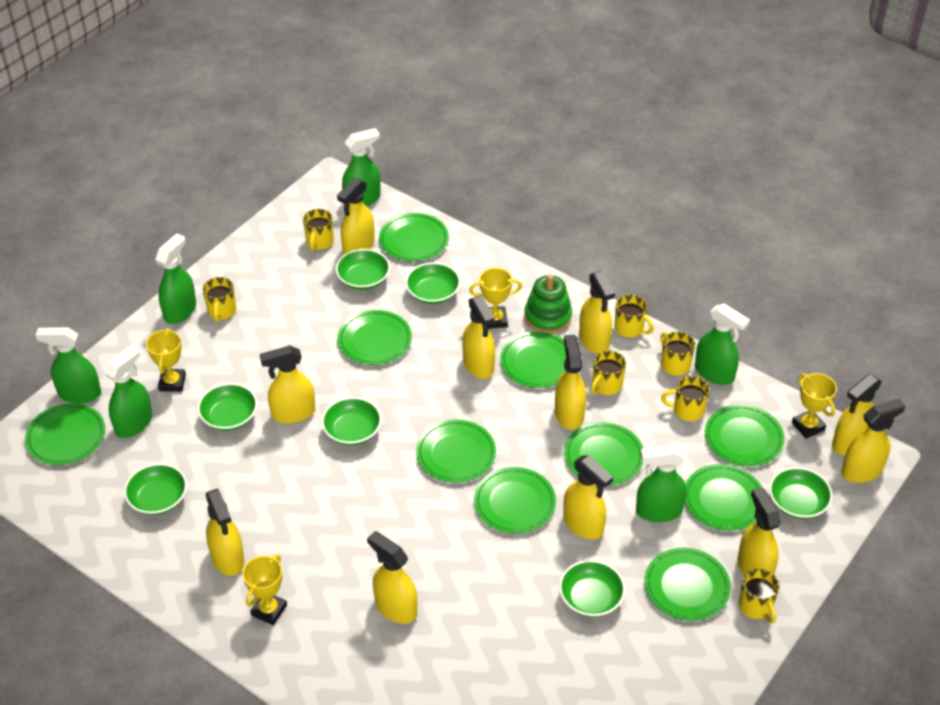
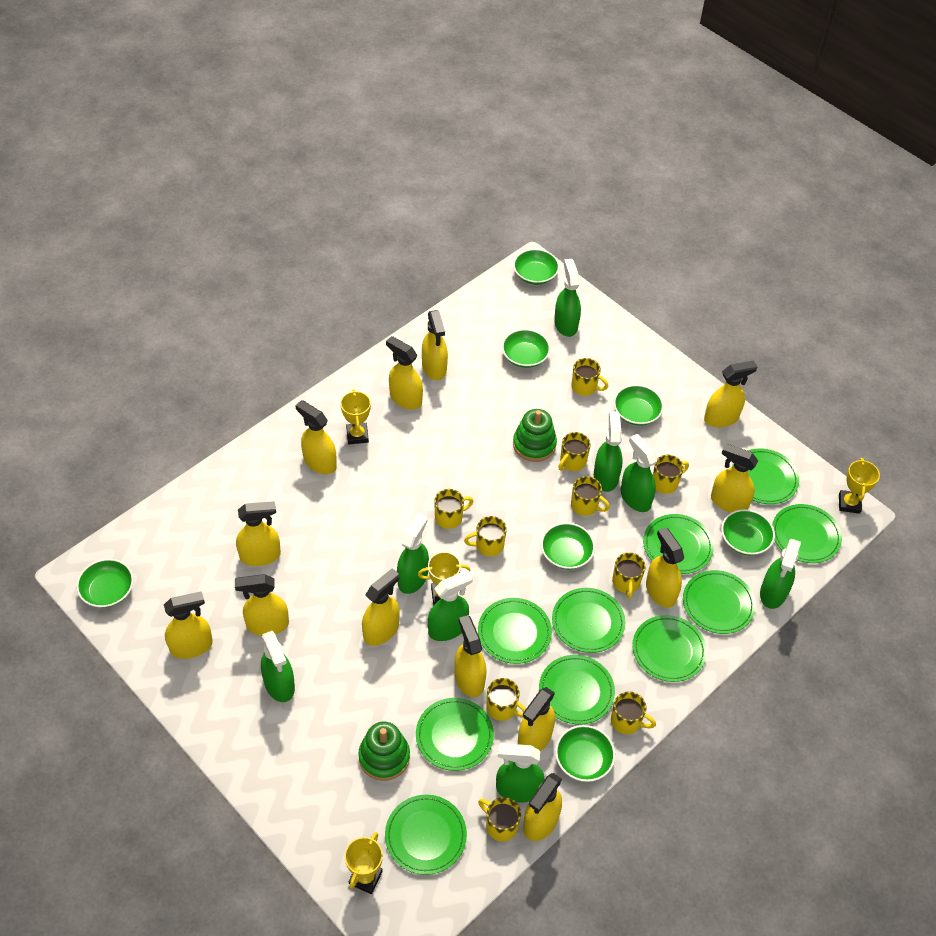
green spray bottle: [36,327,101,403] [104,345,152,438] [155,233,196,324] [342,128,381,206] [636,445,686,522] [695,304,750,385] = 6 -> [261,631,295,702] [397,513,429,594] [428,570,473,641] [496,743,544,803] [554,259,581,337] [594,411,623,492] [621,434,657,512] [760,539,801,609] = 8
green stacking toy: [524,274,572,334] = 1 -> [358,722,410,781] [513,409,557,462] = 2
yellow mug: [203,277,236,322] [303,209,334,251] [590,350,626,395] [614,294,654,337] [660,331,695,375] [661,376,709,421] [739,569,779,624] = 7 -> [434,489,474,529] [464,516,507,556] [478,797,521,842] [487,678,526,721] [558,432,591,471] [571,358,608,396] [571,476,610,516] [611,691,656,734] [612,552,646,599] [653,455,689,494] = 10
yellow spray bottle: [206,489,245,576] [260,345,315,424] [337,178,375,254] [367,531,417,624] [462,296,495,379] [555,335,586,430] [563,455,613,540] [579,271,615,354] [738,487,781,576] [832,374,882,455] [841,399,905,483] = 11 -> [164,591,213,659] [235,574,289,636] [236,501,281,566] [295,400,337,474] [362,568,400,646] [386,336,423,410] [422,310,448,380] [454,615,486,697] [518,687,555,751] [523,773,562,841] [646,527,684,608] [704,360,757,427] [711,444,758,512] = 13

